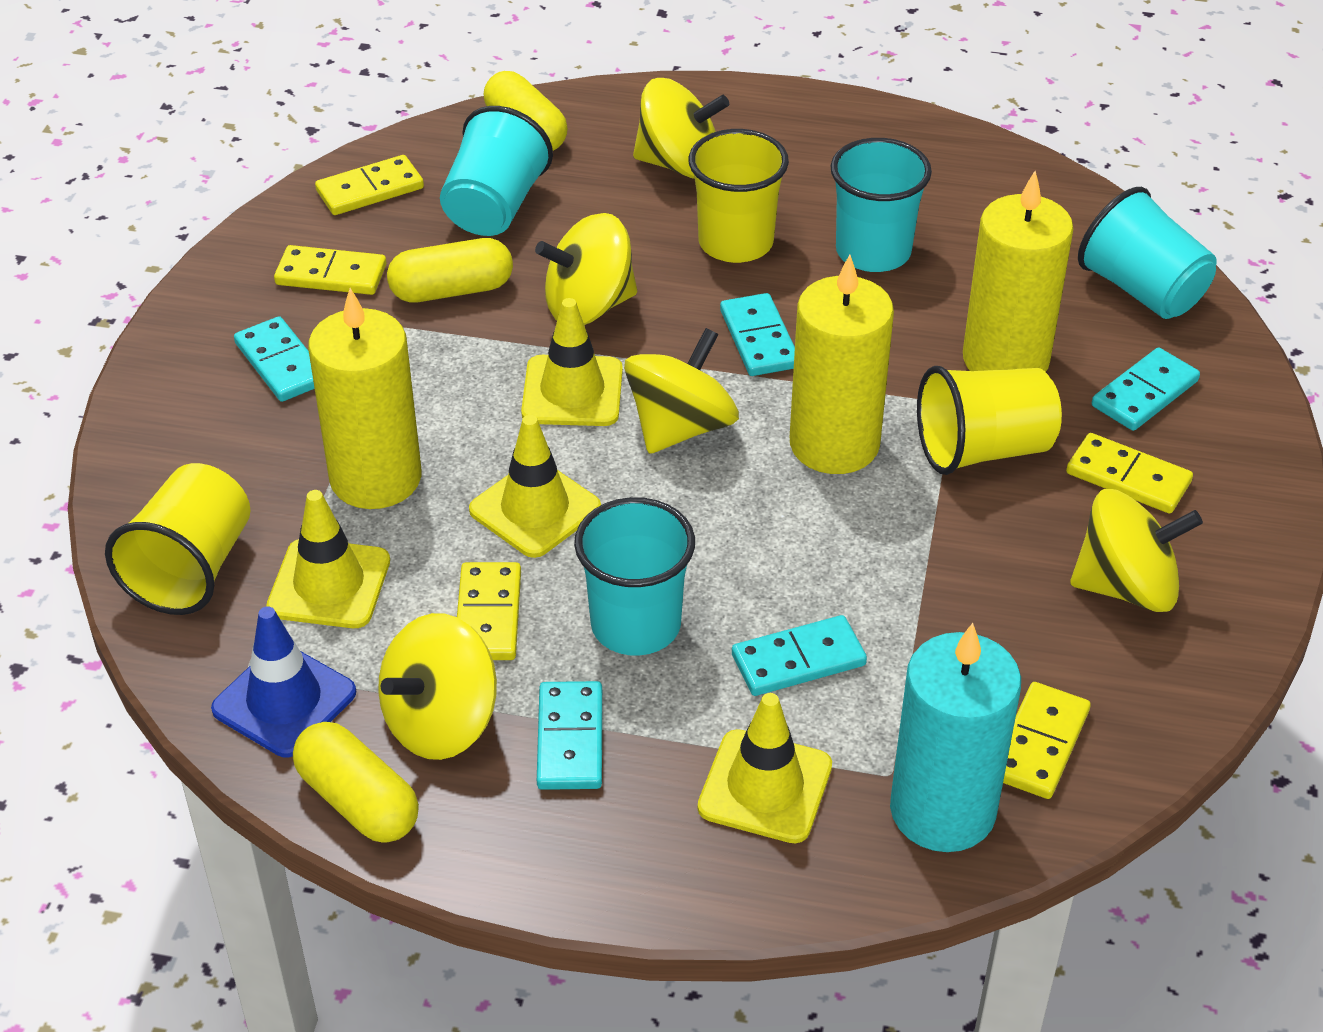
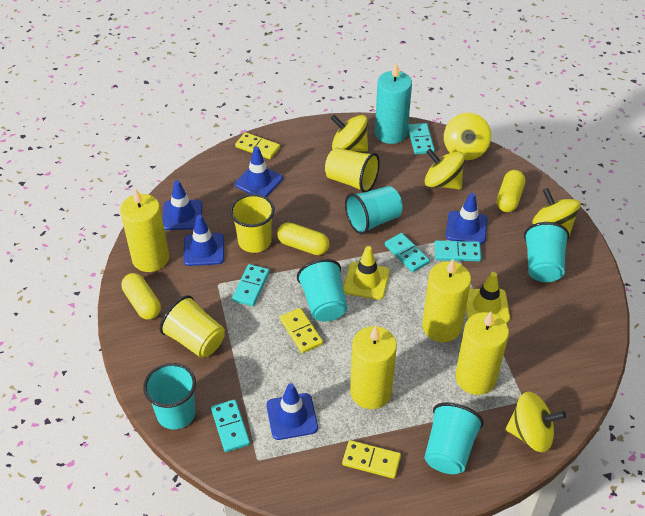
blue traffic cone: [211,607,356,757] = 1 -> [162,180,203,230] [183,215,224,266] [235,146,283,197] [266,383,318,440] [446,193,487,244] = 5
turquoise cup: [440,106,553,236] [574,497,695,656] [830,138,932,272] [1078,187,1217,319] = 4 -> [143,363,196,429] [297,259,347,322] [345,186,402,235] [424,402,484,474] [524,222,569,282] = 5
yellow candle: [308,288,421,509] [790,255,894,474] [963,171,1073,372] = 3 -> [120,188,169,272] [350,326,397,409] [422,259,471,342] [455,312,509,395] = 4
yellow domino: [274,245,387,295] [315,155,424,215] [457,562,521,660] [1003,682,1091,799] [1066,433,1193,514] = 5 -> [235,132,280,159] [280,308,323,353] [342,440,401,479] = 3
yellow traffic cone: [266,490,390,628] [469,415,601,558] [521,298,623,426] [697,693,832,843] = 4 -> [343,246,390,300] [466,272,510,323] = 2

